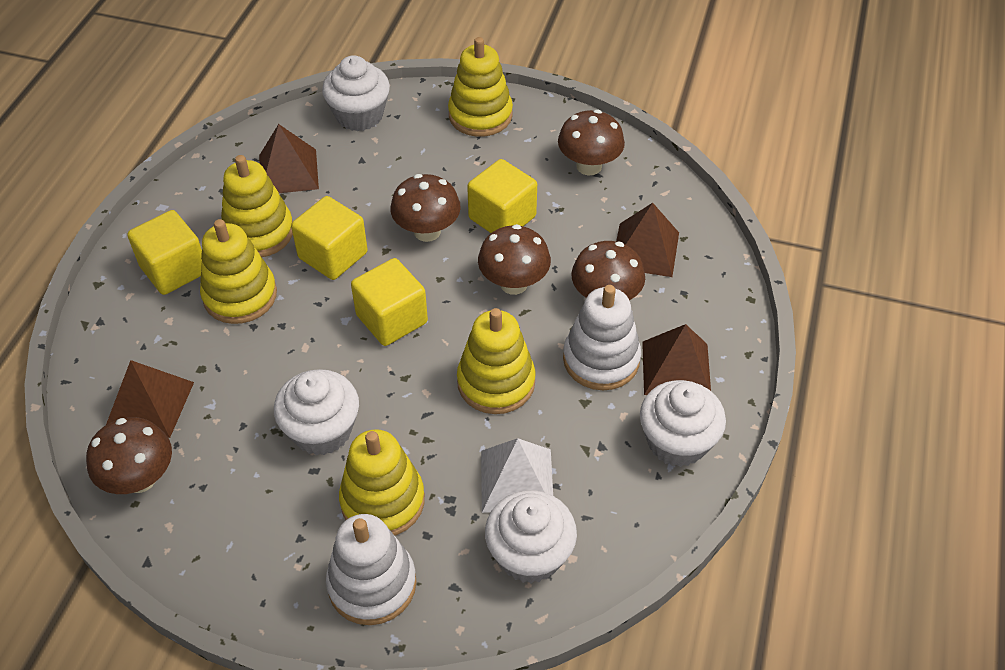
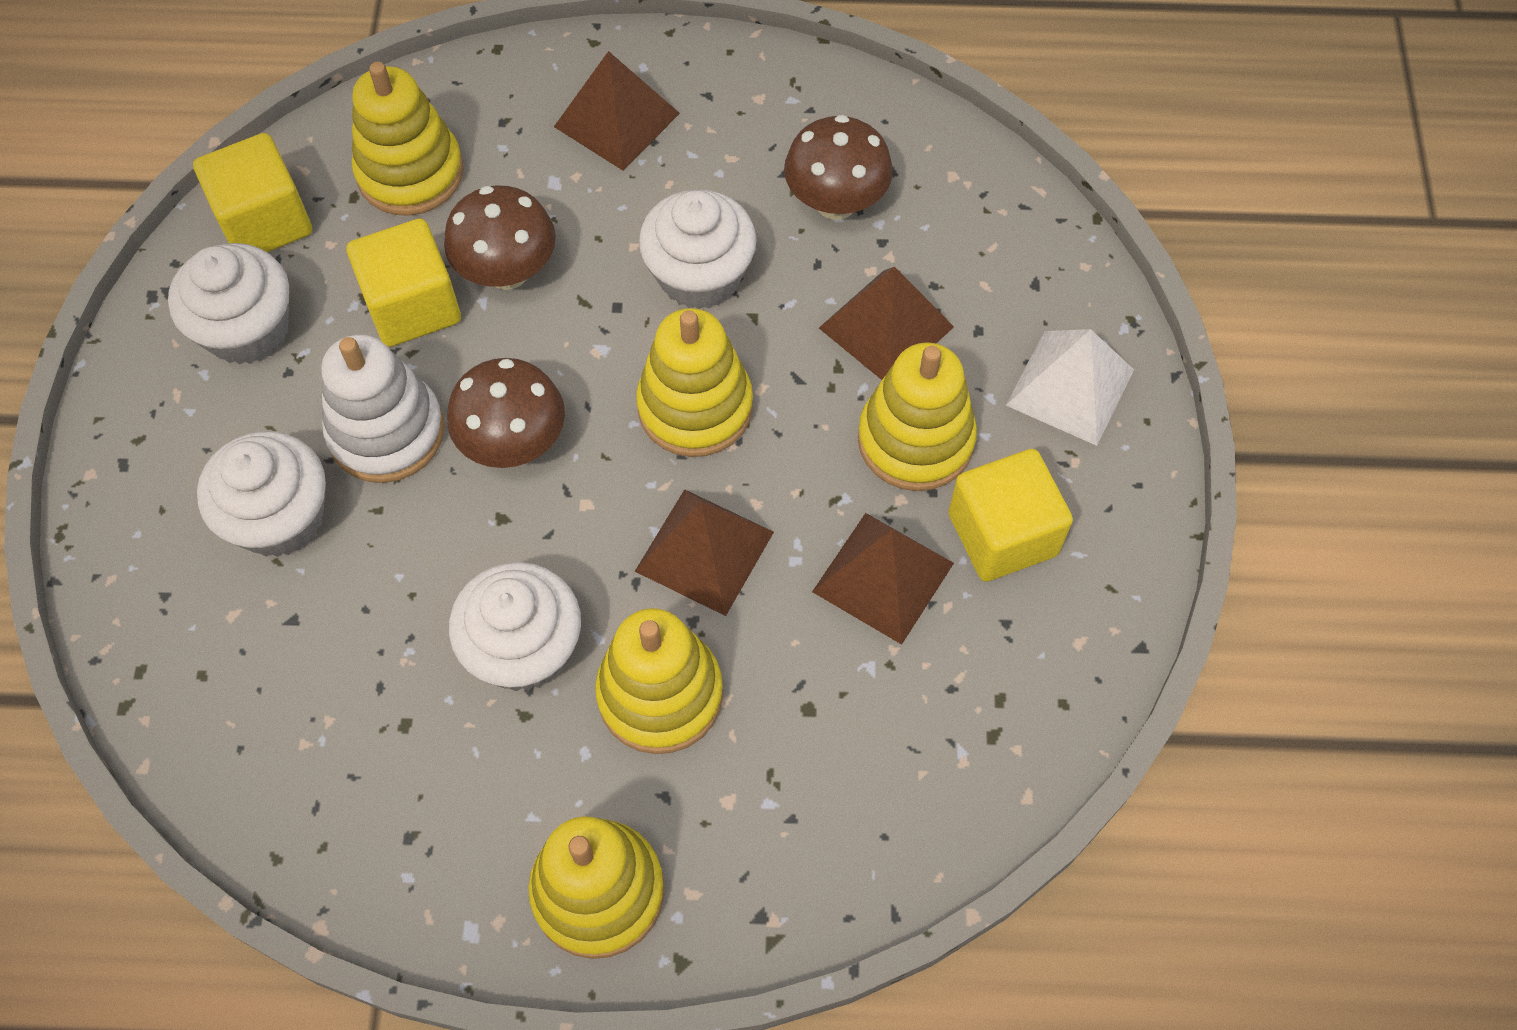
brown mushroom: [86,417,172,494] [390,174,461,242] [478,224,551,295] [558,110,625,175] [571,241,645,300] = 5 -> [444,185,556,290] [447,358,565,468] [784,115,893,220] = 3
white stacking toy: [326,514,417,625] [563,285,641,390] = 2 -> [321,334,445,483] = 1
yellow cube: [127,210,202,295] [291,196,368,280] [351,258,428,346] [467,159,537,233] = 4 -> [193,133,312,252] [347,218,461,347] [948,449,1073,582] = 3

